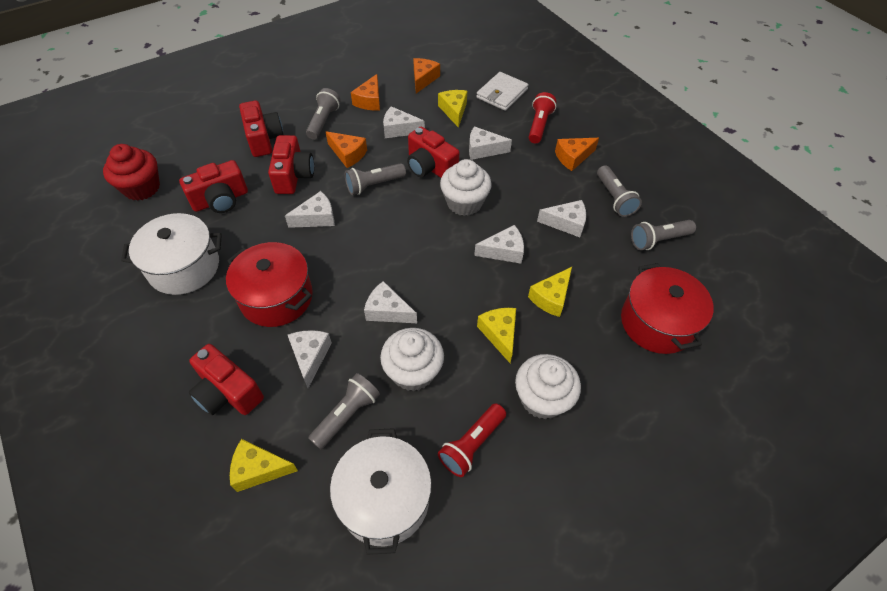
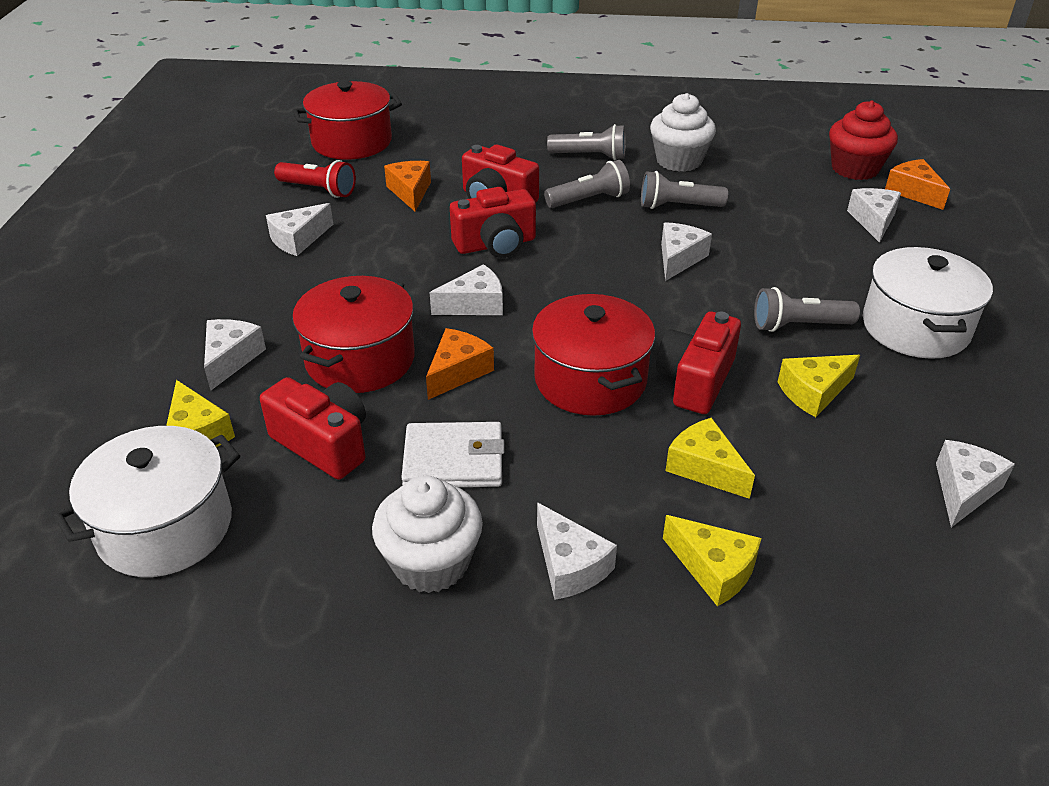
grey flashlight: [306,88,341,140] [308,373,380,449] [345,163,406,195] [597,165,642,217] [631,220,696,250] = 5 -> [544,160,630,208] [547,124,626,160] [641,171,728,209] [754,287,860,332] = 4
orange cheese: [325,131,367,168] [351,74,380,111] [413,58,440,93] [555,138,599,171] = 4 -> [384,161,431,212] [426,328,494,400] [885,159,950,210] = 3
red camera: [179,160,248,213] [189,344,264,415] [239,100,283,157] [268,135,314,194] [407,127,459,178] = 5 -> [260,377,366,480] [450,187,536,258] [462,144,539,203] [656,312,741,414] = 4
red flashlight: [438,403,506,477] [529,92,557,143] = 2 -> [274,160,356,198] = 1
red pot: [226,242,313,327] [621,263,714,354] = 2 -> [292,276,415,393] [293,81,402,160] [532,294,655,416] = 3
white cupcake: [380,328,444,391] [440,159,492,216] [515,354,581,419] = 3 -> [372,475,483,593] [650,93,716,172] = 2

